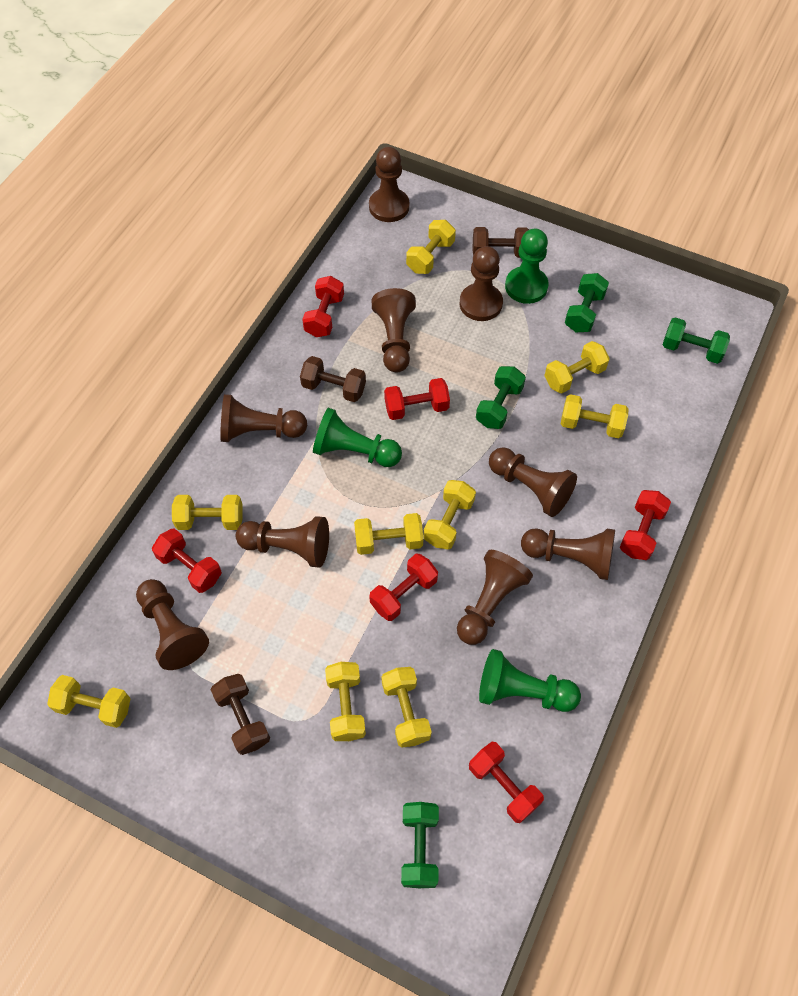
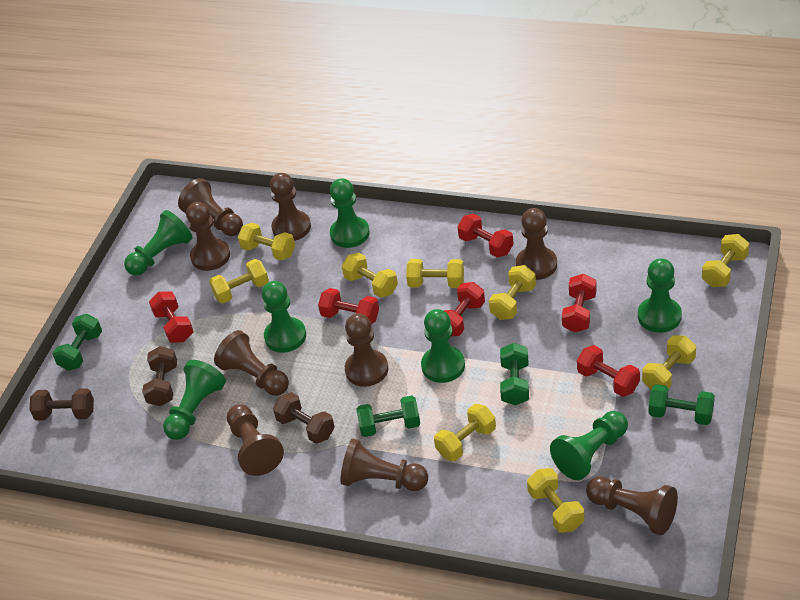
green pawn: [313,408,402,467] [479,649,581,712] [505,228,549,304] = 3 -> [124,210,192,276] [163,360,226,440] [262,281,306,353] [330,178,370,248] [421,309,465,383] [550,411,628,480] [638,258,682,333] = 7

